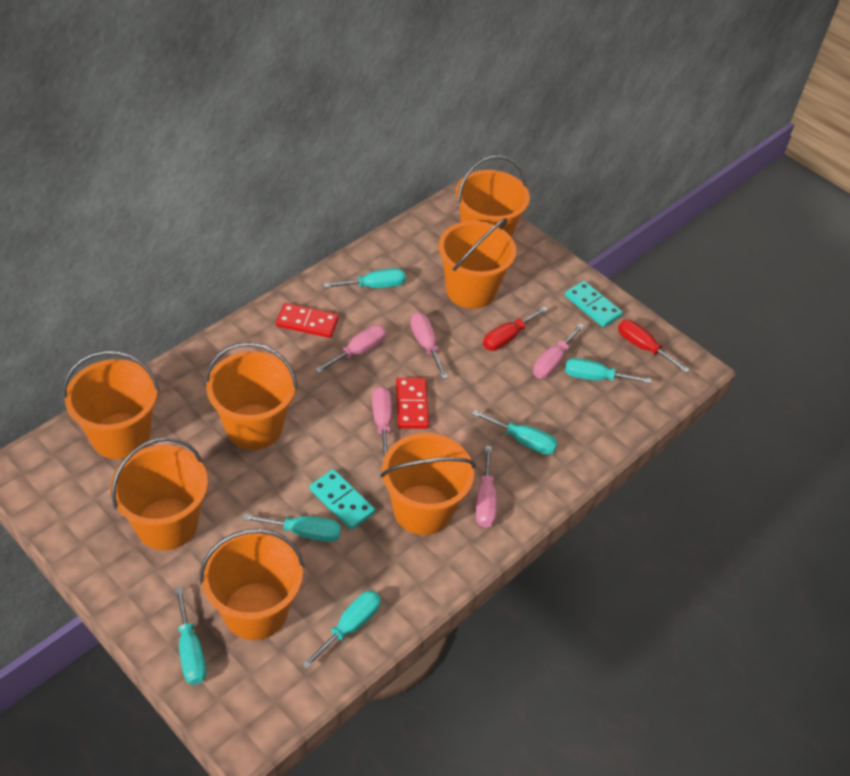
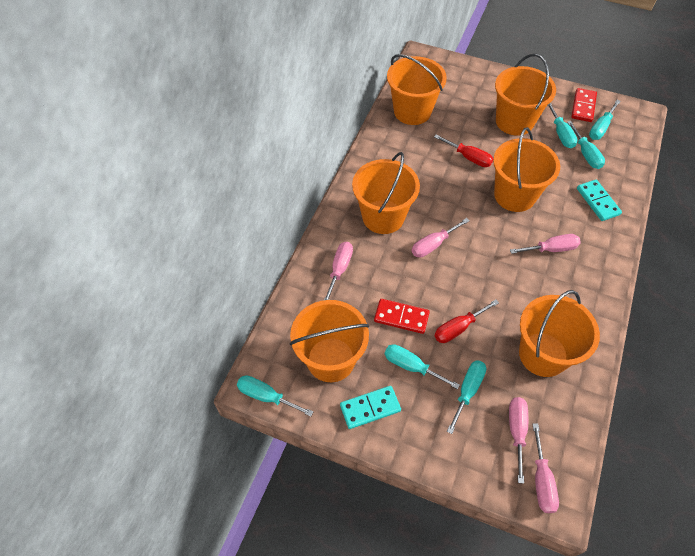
orange bucket: [63,350,159,459] [110,437,208,550] [200,529,304,640] [205,342,297,450] [380,433,476,535] [439,218,516,309] [455,155,530,238] = 7 -> [290,300,369,382] [352,152,420,234] [387,54,447,125] [493,127,560,212] [495,54,556,136] [519,290,600,377] = 6

